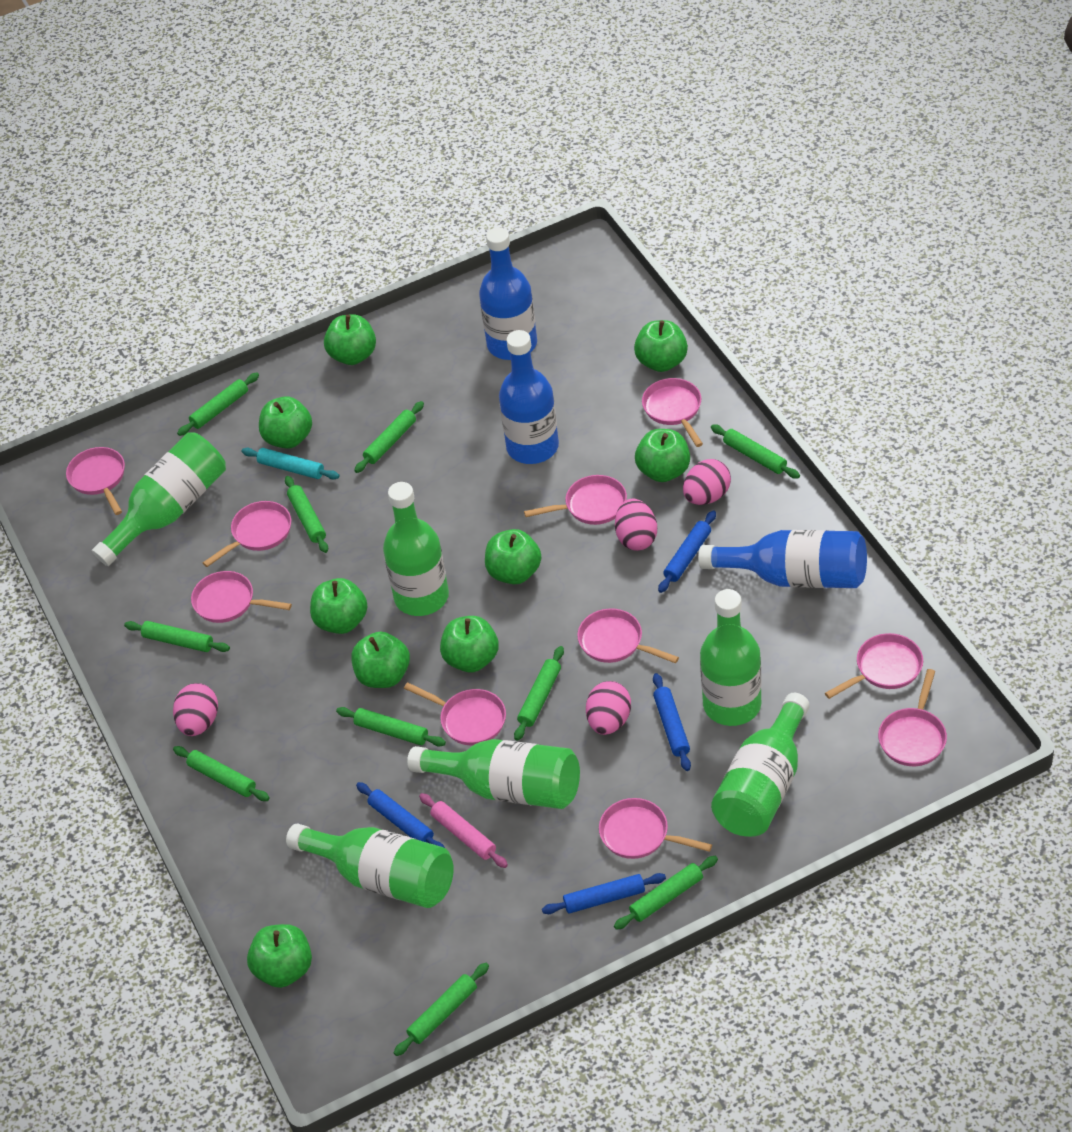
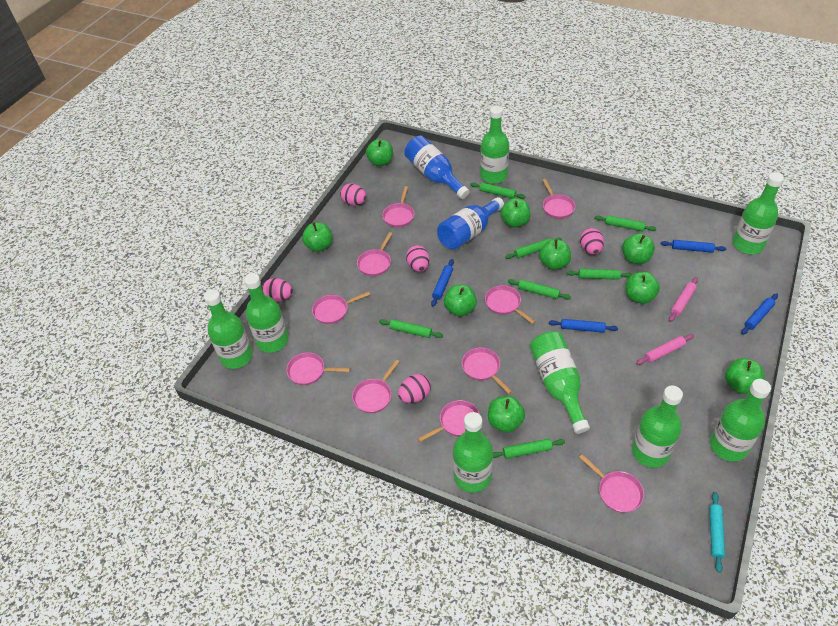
blue bottle: [479,227,537,360] [499,330,559,464] [698,530,867,588] = 3 -> [404,136,470,199] [437,197,504,250] = 2
green bottle: [92,432,226,566] [286,823,454,908] [383,482,449,616] [407,739,580,809] [700,589,762,726] [711,693,810,837] = 6 -> [204,289,253,369] [244,273,288,353] [453,412,493,493] [480,106,509,184] [530,331,590,434] [632,386,683,468] [710,379,771,462] [733,172,784,254] = 8
green rolling pin: [124,621,230,652] [173,746,270,801] [177,373,259,436] [285,476,328,553] [336,707,446,747] [354,401,424,473] [394,963,489,1056] [514,646,564,741] [614,856,718,930] [711,424,800,479] = 10 -> [379,319,443,338] [470,182,526,199] [493,439,565,459] [505,238,562,259] [508,279,571,300] [567,269,632,280] [595,215,656,232] = 7
pink egg: [173,683,218,736] [586,681,631,735] [615,499,657,551] [683,459,731,505] = 4 -> [262,278,293,302] [340,183,367,205] [398,374,431,403] [406,245,430,272] [580,228,604,255] = 5
pink rolling pin: [419,793,508,868] = 1 -> [636,334,694,365] [669,277,698,322] = 2

